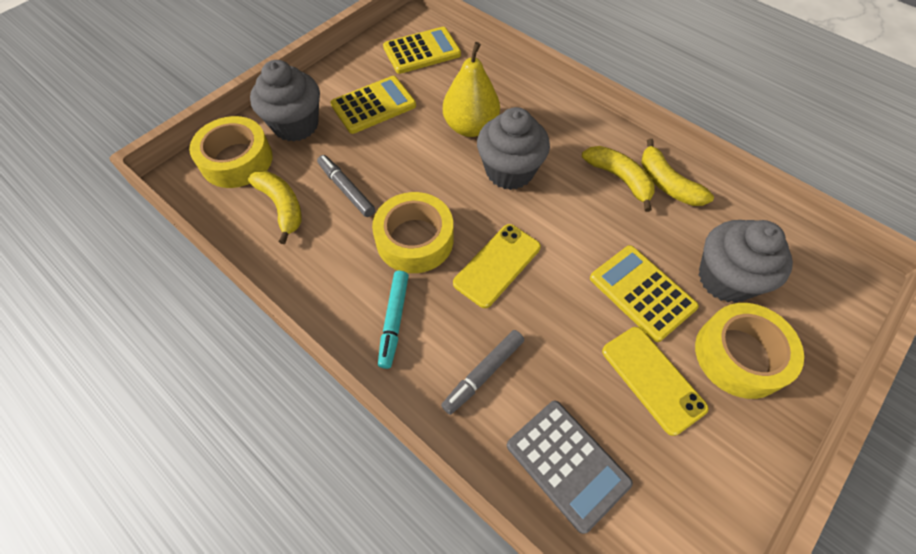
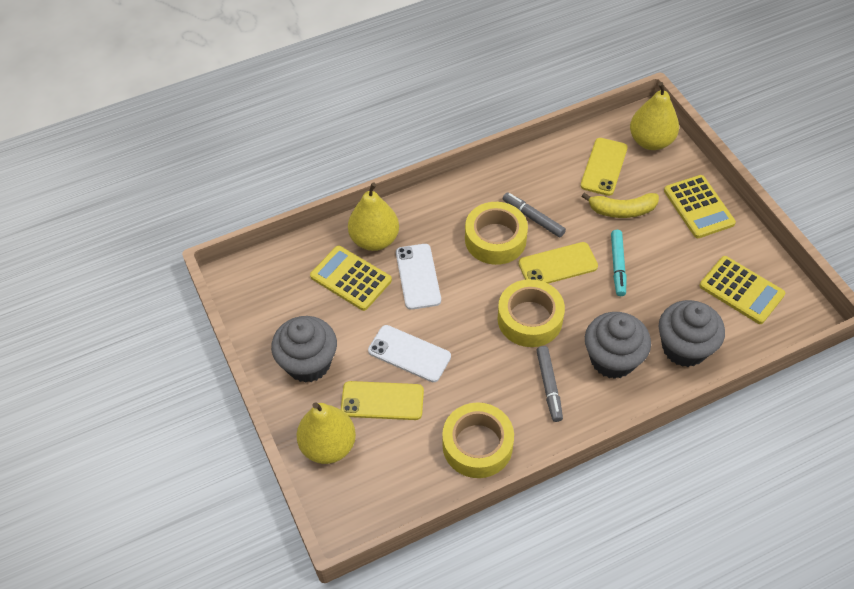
grey calculator: [507,401,633,534] = 1 -> none = 0
white phone: none = 0 -> [368,325,451,382] [396,244,441,310] = 2
yellow banana: [247,171,302,244] [582,146,654,212] [641,138,714,206] = 3 -> [581,193,659,218] = 1
yellow pear: [443,42,500,137] = 1 -> [297,402,356,464] [348,183,399,251] [630,82,679,150] = 3
yellow phone: [453,224,541,308] [602,327,708,436] = 2 -> [341,381,424,420] [518,242,598,284] [581,138,628,196] = 3

